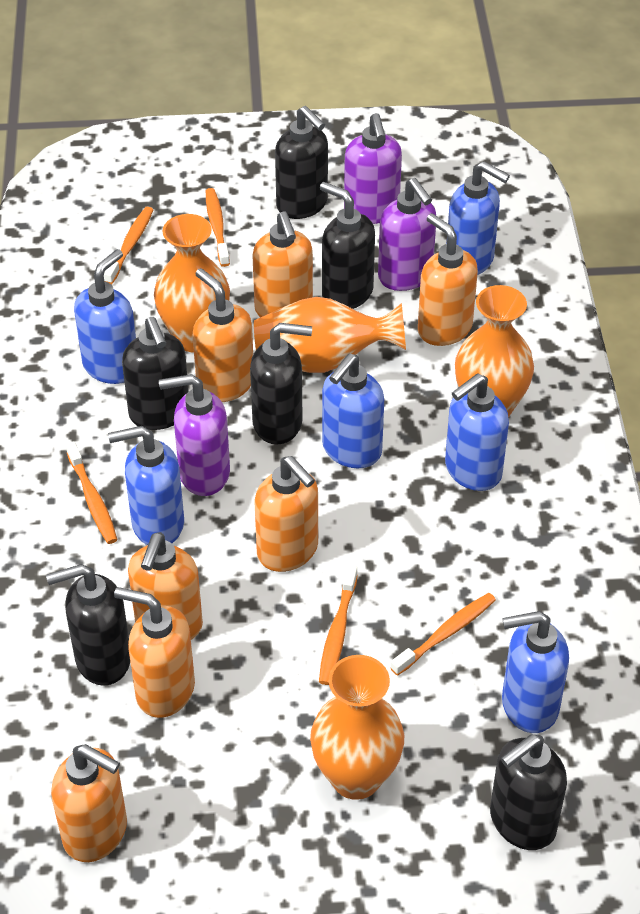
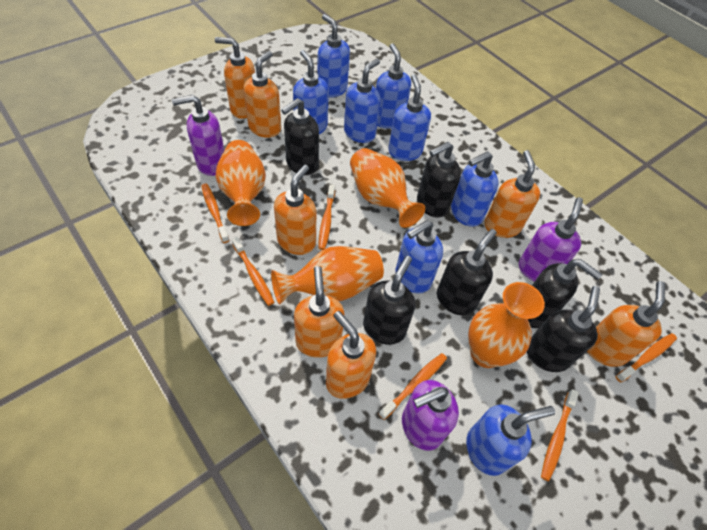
blue soap dispenser: [74,249,136,384] [108,426,184,545] [322,354,384,468] [445,373,509,491] [448,161,510,275] [502,611,569,733] = 6 -> [293,50,329,134] [317,14,350,98] [344,59,381,143] [376,43,411,129] [388,75,431,161] [396,220,443,294] [451,151,498,227] [466,404,555,476] = 8
orange toothbrush: [66,442,117,544] [104,207,153,285] [206,188,230,267] [319,565,358,685] [391,593,496,676] = 5 -> [201,183,229,243] [232,237,275,306] [318,184,335,250] [379,353,447,420] [541,389,579,481] [616,333,677,383] = 6

